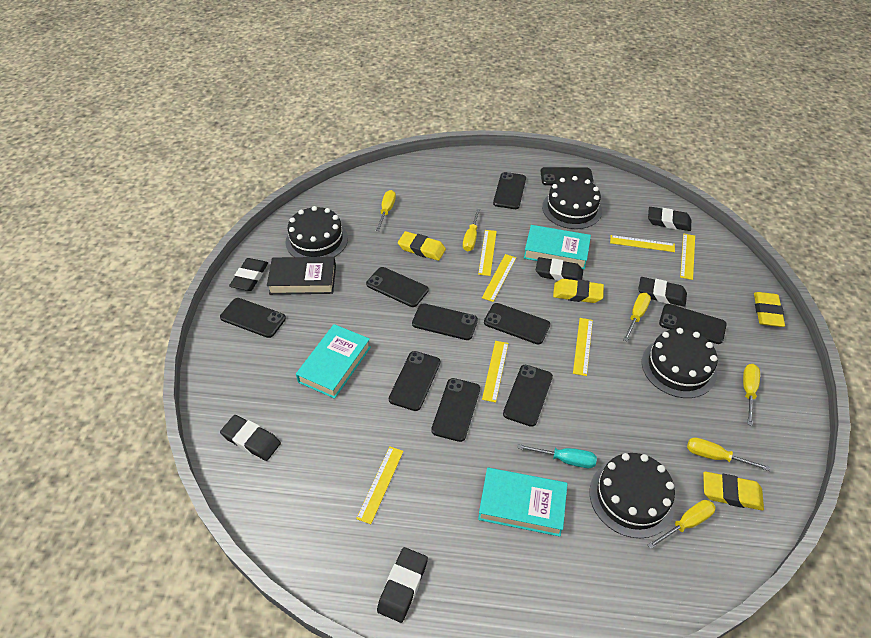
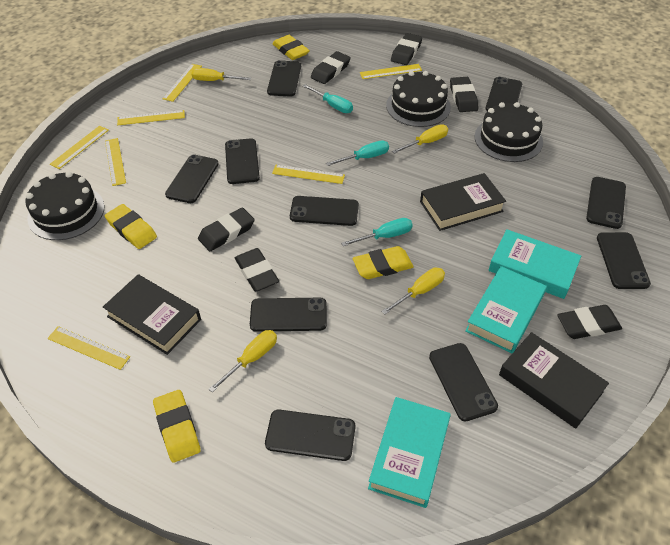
black book: [267,257,336,295] = 1 -> [103,274,201,355] [420,173,506,231] [499,332,609,428] = 3
black cake: [286,206,348,257] [542,176,602,229] [589,453,675,538] [642,328,718,398] = 4 -> [25,172,104,240] [386,71,451,127] [475,102,543,162] = 3
turquoise screwdriver: [517,444,597,468] = 1 -> [303,84,353,113] [326,140,389,166] [341,218,413,246] = 3
yellow screwdriver: [376,190,396,231] [463,209,480,251] [623,293,651,342] [647,500,716,549] [687,437,770,471] [743,364,760,426] = 6 -> [191,68,251,81] [209,330,277,392] [381,268,445,315] [392,124,448,154] = 4

